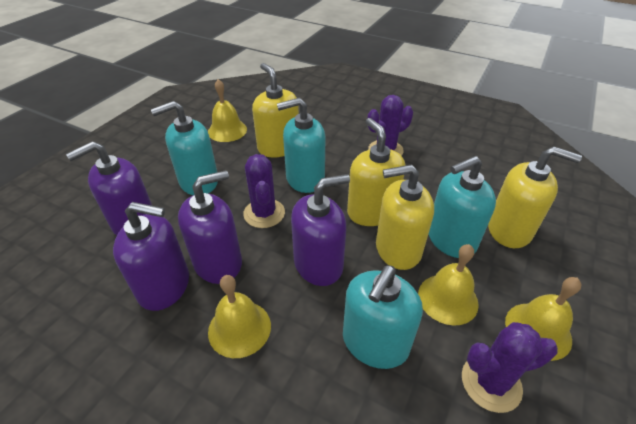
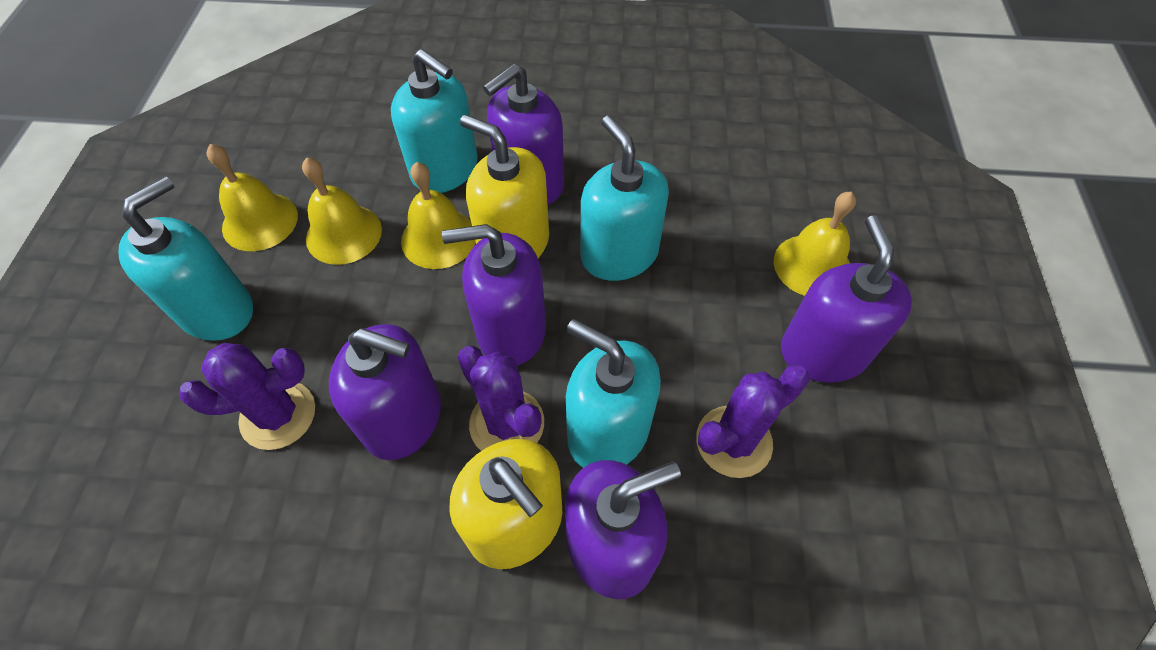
purple soap dispenser: [66,141,152,236] [113,202,189,311] [178,170,242,284] [291,174,350,286] = 4 -> [329,324,441,460] [442,224,546,365] [483,64,564,205] [565,460,681,599] [781,215,912,383] = 5
yellow soap dispenser: [252,63,299,158] [347,118,405,226] [376,165,434,270] [488,147,582,248] = 4 -> [449,439,562,569] [460,115,549,258] = 2

